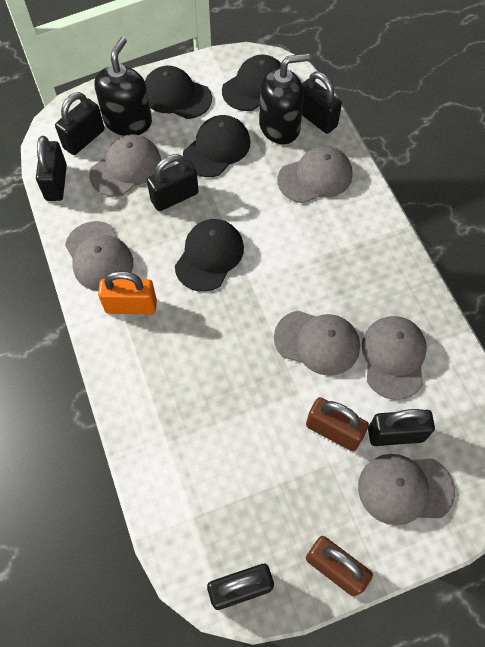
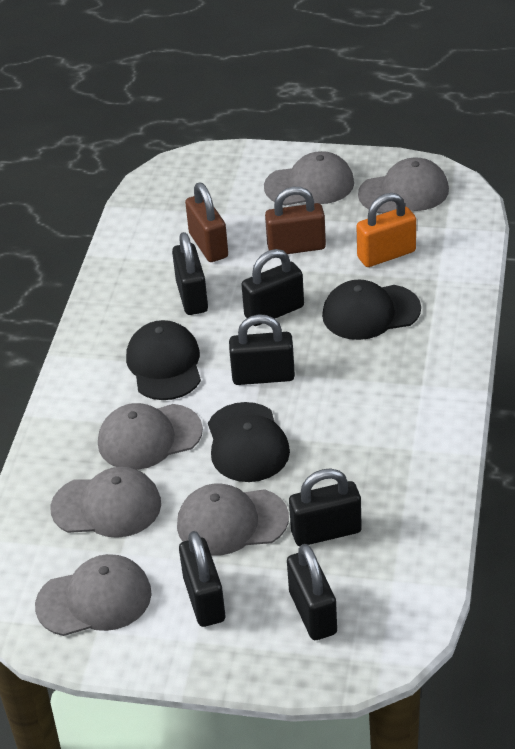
black cap: [145,66,212,119] [175,219,244,292] [183,115,250,177] [222,55,281,111] = 4 -> [126,320,201,400] [208,402,290,482] [322,279,421,340] = 3
black soap dispenser: [95,37,152,136] [259,53,310,144] = 2 -> none = 0

